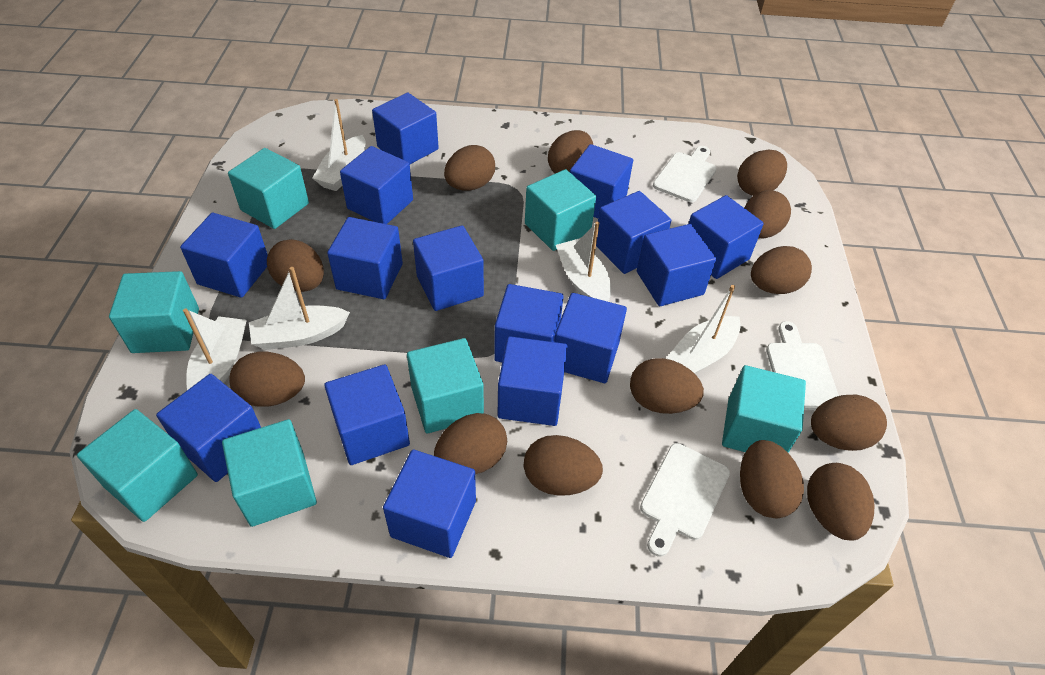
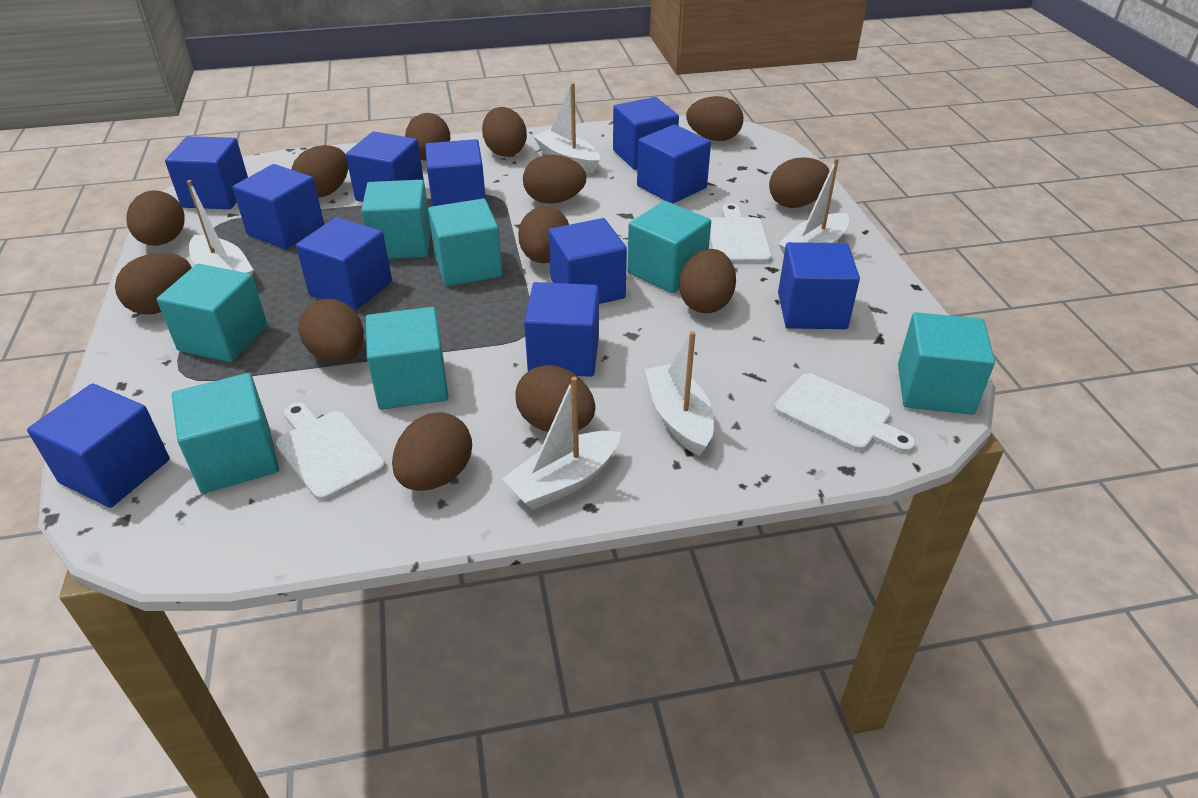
blue cube: [156,374,261,482] [180,213,268,298] [324,364,410,465] [327,217,403,299] [340,146,413,224] [372,93,439,164] [383,450,476,558] [413,225,484,311] [494,284,564,362] [498,336,567,426] [554,293,627,383] [570,144,633,218] [596,191,671,274] [637,224,716,306] [689,195,764,279] = 15 -> [27,383,170,508] [165,136,248,209] [232,164,324,249] [296,217,392,311] [346,132,424,202] [425,139,486,206] [524,282,599,377] [548,218,627,304] [613,97,679,170] [637,124,711,203] [778,242,860,329] = 11

